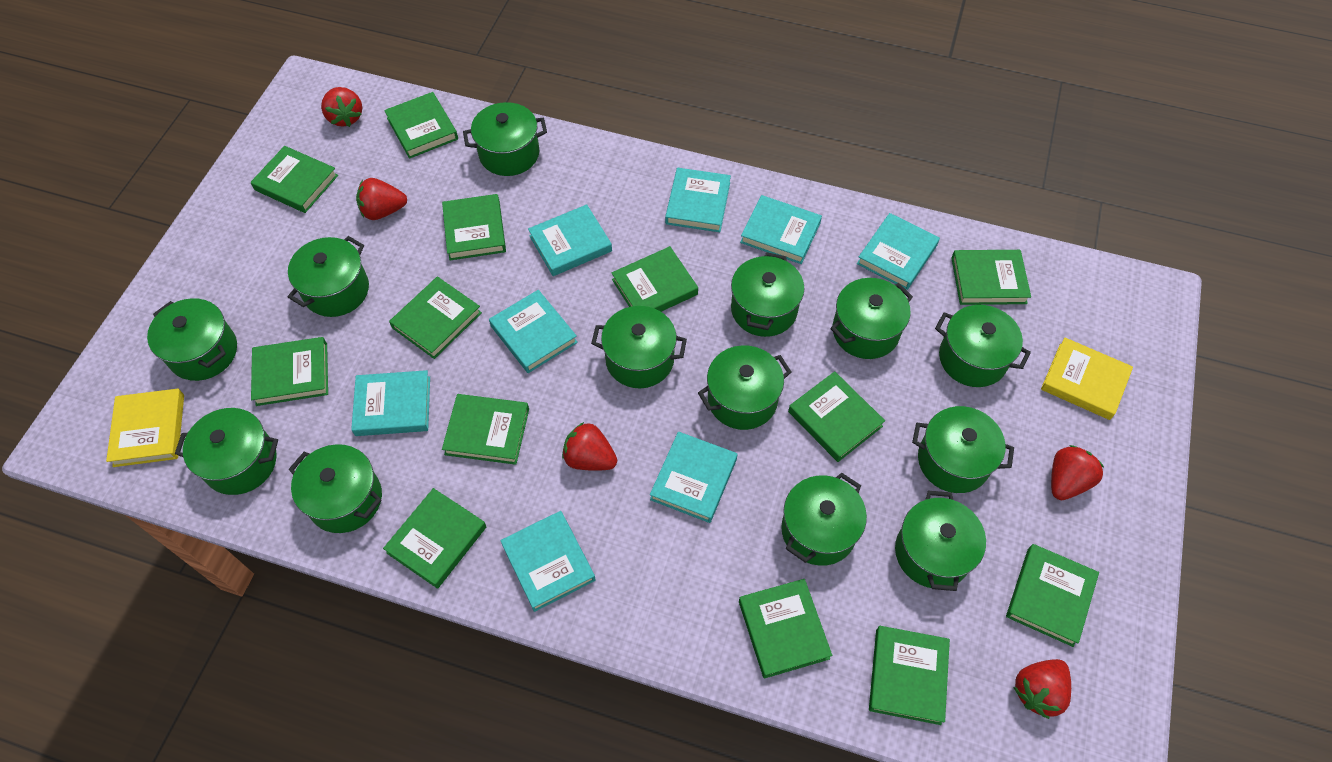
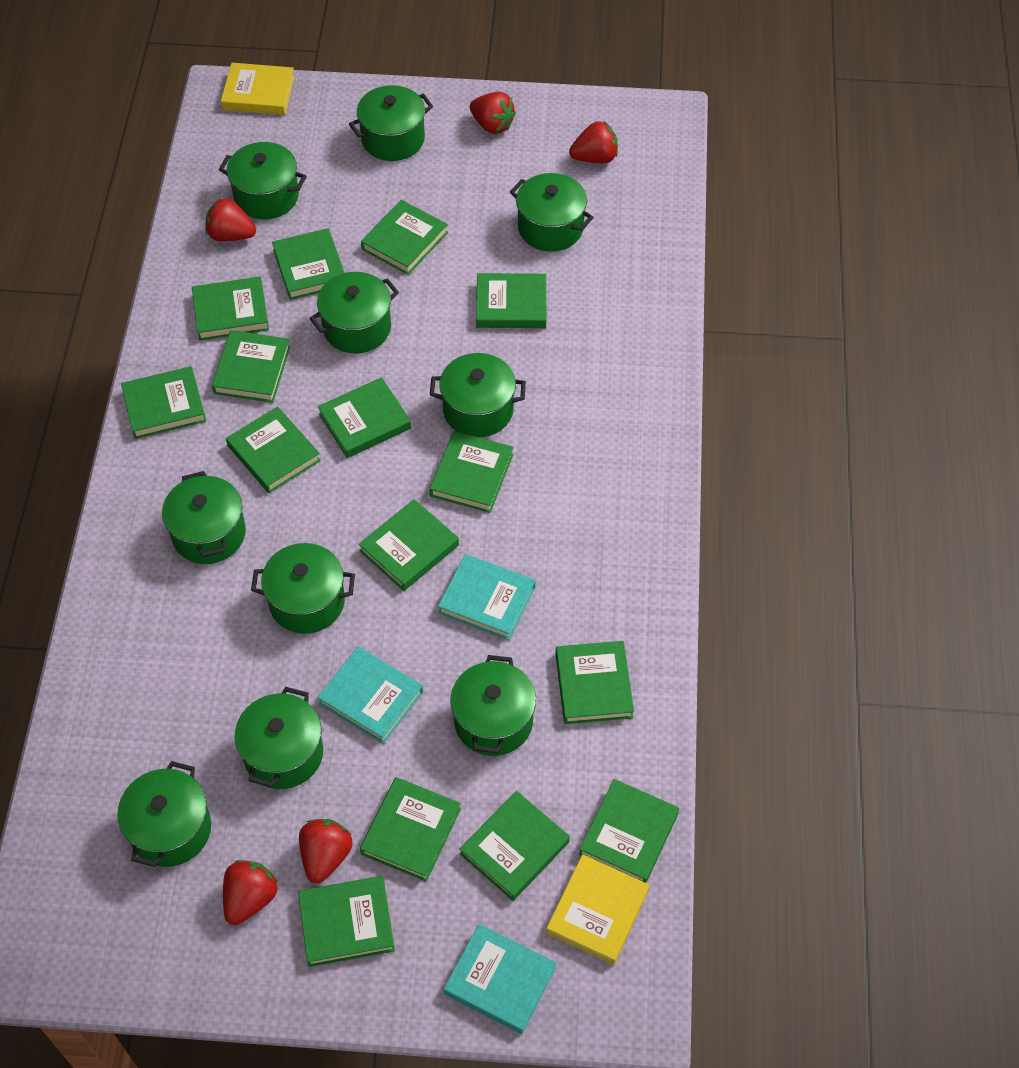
green book: [250,146,338,213] [251,337,328,406] [383,488,486,589] [384,92,458,159] [389,276,482,359] [442,194,506,260] [442,394,529,465] [612,246,698,312] [739,579,832,679] [788,371,885,462] [869,626,950,725] [951,250,1031,305] [1006,544,1099,647] = 13 -> [121,366,206,439] [192,277,269,341] [212,330,290,403] [226,406,321,493] [272,228,345,300] [298,876,395,967] [318,377,411,458] [359,499,459,591] [360,777,461,882] [361,200,448,275] [429,431,514,513] [460,791,570,901] [476,273,546,328] [556,641,634,724] [579,779,679,883] = 15
green pot: [147,298,237,381] [175,408,278,495] [288,236,369,317] [289,444,382,533] [463,102,547,176] [591,306,687,388] [698,345,792,430] [731,252,804,337] [781,473,867,566] [830,278,913,359] [895,491,986,591] [912,406,1014,493] [935,305,1031,387] = 13 -> [117,761,211,867] [162,471,246,564] [219,142,307,219] [235,687,323,789] [251,543,355,634] [309,272,399,354] [349,85,433,161] [430,353,526,437] [450,655,536,756] [510,173,594,252] = 10
turquoise book: [351,370,430,436] [489,290,578,373] [500,511,596,612] [528,204,612,276] [650,431,738,523] [665,168,731,232] [740,195,822,264] [857,213,940,290] = 8 -> [317,647,423,744] [438,554,536,640] [444,924,556,1034] = 3

